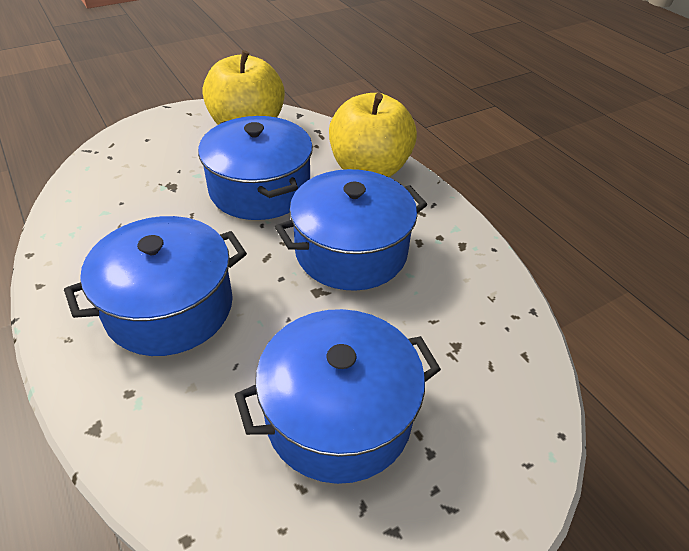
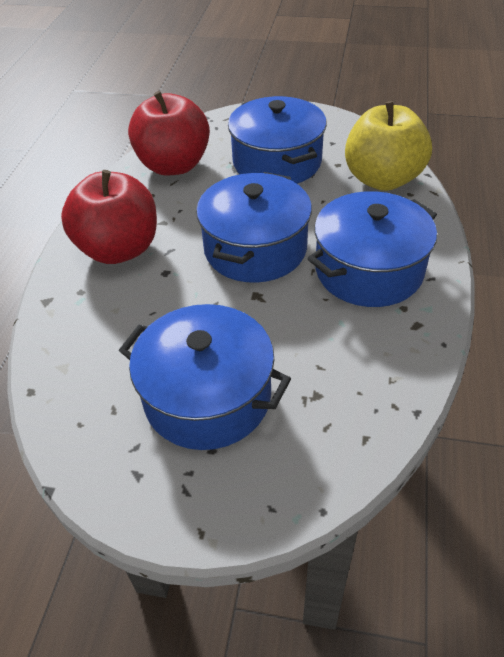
red apple: none = 0 -> [61,170,157,264] [128,91,210,175] = 2
yellow apple: [202,50,285,125] [329,93,417,177] = 2 -> [345,101,432,191] = 1

